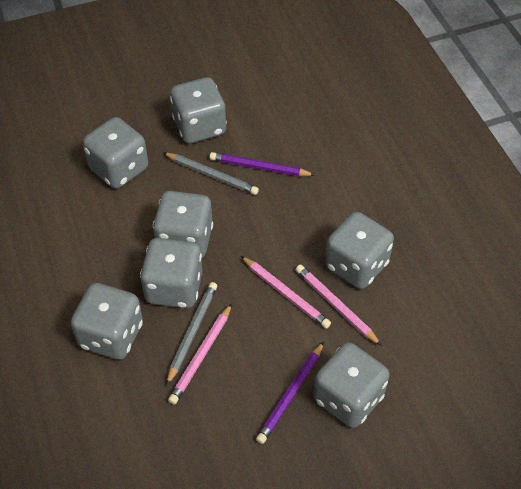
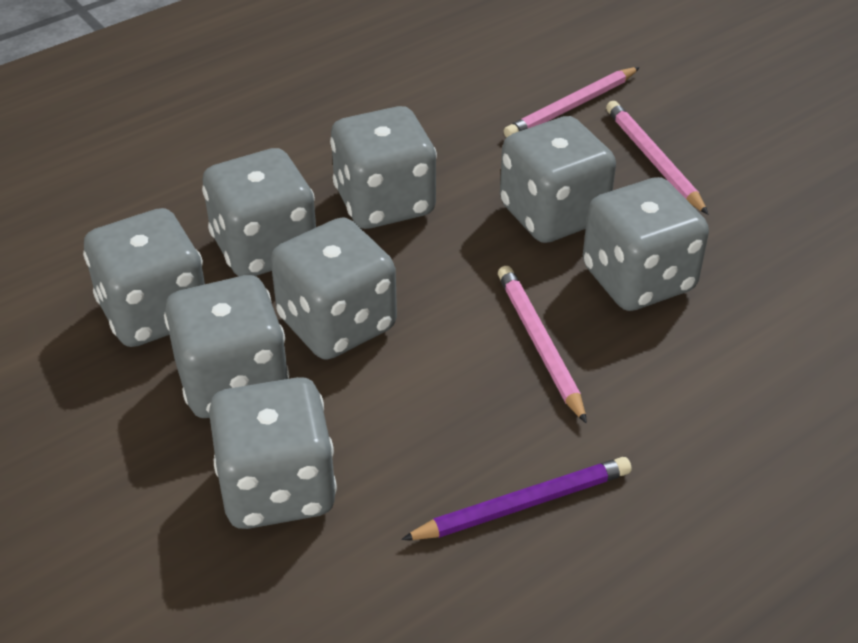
grey dice: [71,283,143,360] [83,117,148,189] [140,238,203,308] [153,191,213,258] [170,77,227,144] [313,342,390,428] [325,212,394,289] = 7 -> [83,208,205,347] [164,275,289,418] [202,148,316,276] [209,377,337,529] [271,217,397,360] [330,106,437,229] [500,116,616,243] [583,177,709,311] = 8
grey pencil: [163,152,259,195] [166,282,217,386] = 2 -> none = 0
purple pencil: [209,152,315,176] [256,341,324,444] = 2 -> [401,457,632,540] = 1

